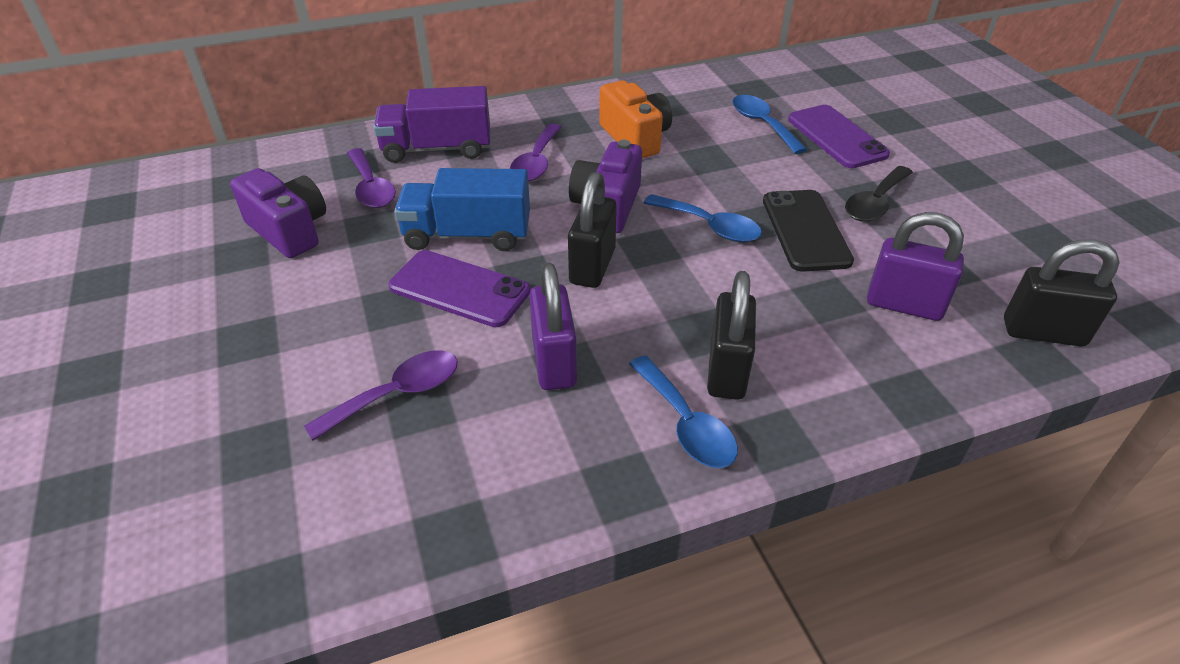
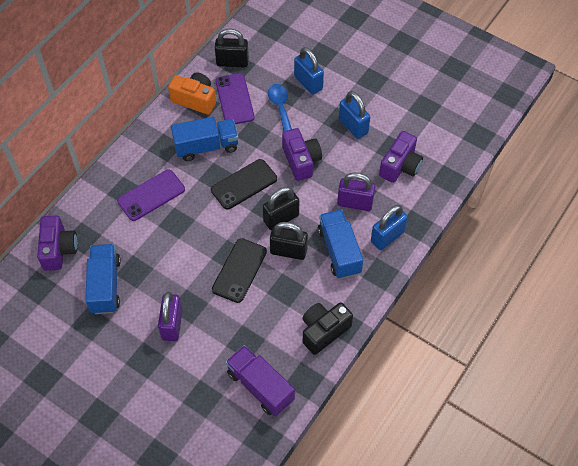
black camera: none = 0 -> [302,302,353,355] = 1
black phone: [763,190,854,272] = 1 -> [211,159,277,210] [212,238,267,303] = 2
black spoon: [845,166,913,222] = 1 -> none = 0
blue padlock: none = 0 -> [294,47,324,95] [339,91,370,139] [371,205,408,250] = 3
blue spoon: [629,355,738,468] [644,194,762,242] [732,95,807,154] = 3 -> [268,84,292,131] = 1
blue truck: [394,168,530,251] = 1 -> [85,244,121,314] [171,117,239,161] [318,209,363,279] = 3
purple camera: [230,168,326,258] [569,140,642,233] = 2 -> [37,215,78,271] [282,128,322,181] [379,131,423,183] = 3
purple spoon: [304,350,458,441] [347,148,396,208] [510,124,562,182] = 3 -> none = 0

